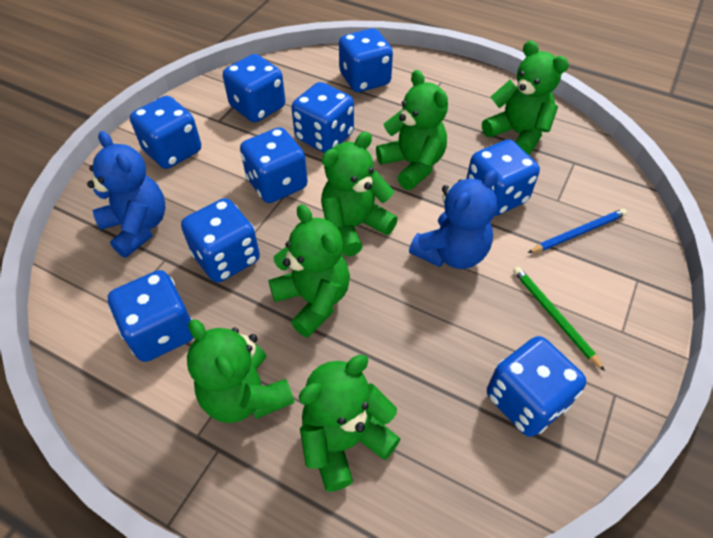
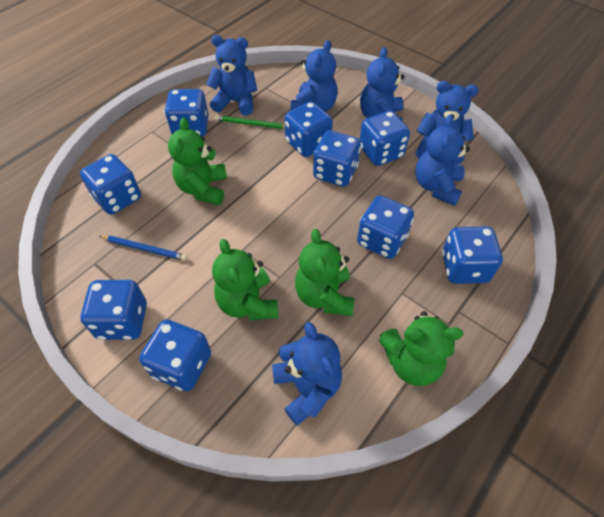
blue teddy bear: [87,131,165,258] [409,170,498,269] = 2 -> [206,35,257,115] [272,322,342,425] [290,40,338,112] [360,47,405,120] [416,81,478,165] [416,115,470,206] = 6
green teddy bear: [187,319,294,423] [268,204,350,338] [299,355,400,492] [321,132,398,257] [376,70,448,190] [482,41,569,155] = 6 -> [168,117,227,205] [212,239,278,320] [295,229,355,316] [380,311,463,386] = 4

